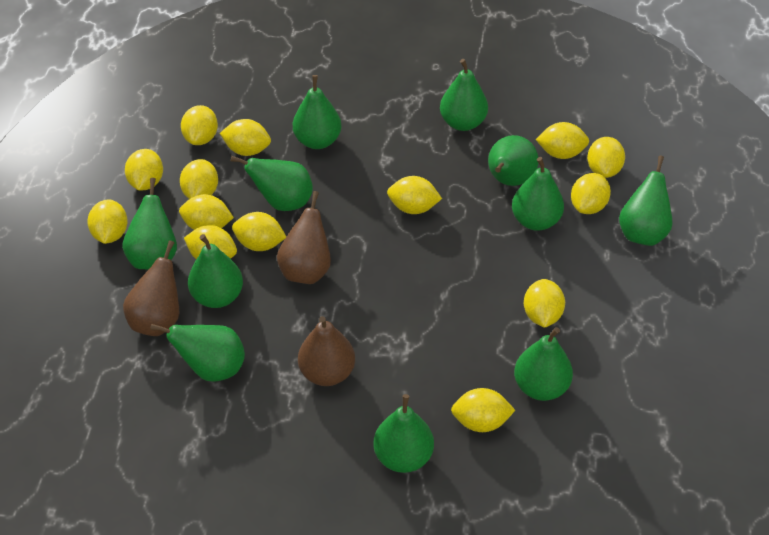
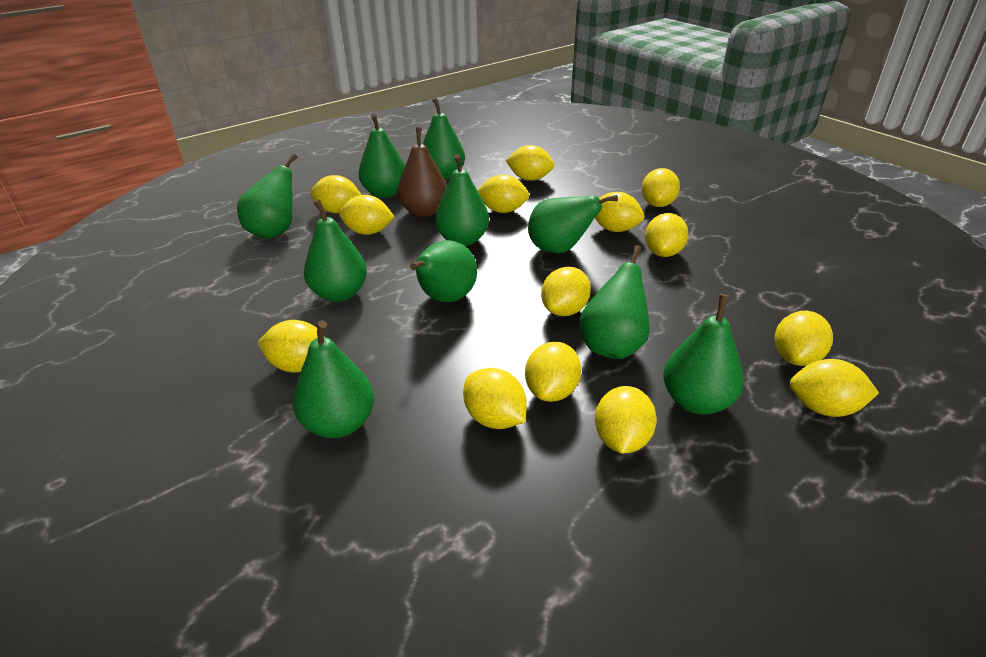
brown pear: [123,240,179,336] [277,191,331,284] [298,316,355,386] = 3 -> [397,127,447,217] = 1
green pear: [122,178,177,269] [150,324,245,382] [188,234,243,308] [231,156,313,211] [293,75,342,149] [374,394,434,473] [440,59,488,131] [488,135,538,186] [512,157,564,231] [514,327,573,401] [619,156,673,246] = 11 -> [237,154,297,239] [293,320,374,438] [304,199,367,302] [359,114,405,198] [410,240,477,302] [423,98,465,180] [435,154,489,246] [528,195,618,253] [580,245,650,359] [663,294,744,415] = 10

